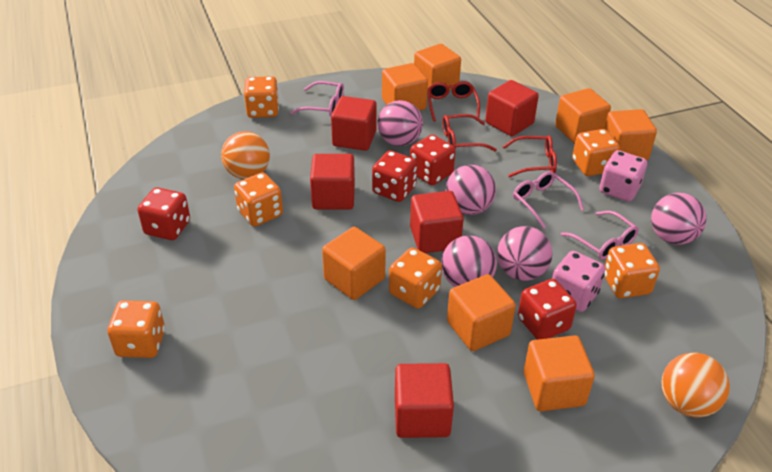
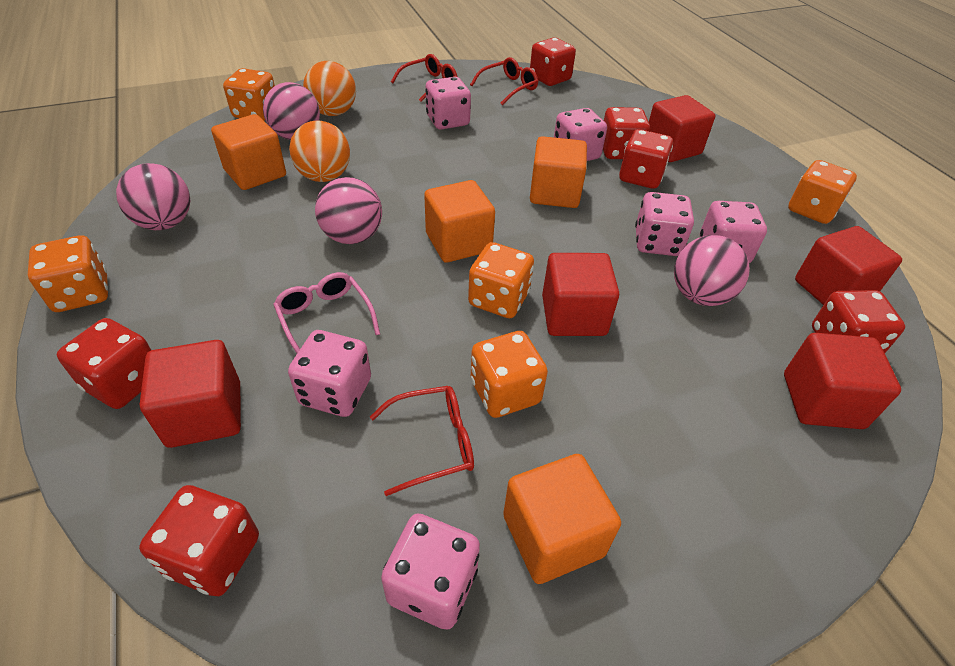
orange cube: [322,227,386,300] [382,63,428,111] [414,44,461,90] [447,274,516,351] [524,335,595,411] [555,88,611,143] [604,109,657,160] = 7 -> [211,114,286,190] [424,180,495,263] [503,454,621,584] [530,136,587,208] = 4
orange dice: [107,300,165,358] [234,172,283,226] [244,76,279,118] [389,247,442,309] [572,129,620,176] [604,243,660,298] = 6 -> [28,236,108,312] [223,68,275,121] [468,242,534,318] [471,331,548,418] [788,160,857,224] = 5
pink ball: [378,100,423,146] [441,236,497,287] [446,165,496,215] [497,226,553,281] [651,193,706,245] = 5 -> [116,163,190,230] [263,82,320,140] [315,177,382,244] [674,235,750,306] = 4
pink dice: [552,251,605,312] [599,150,647,202] = 2 -> [288,330,371,417] [381,513,480,630] [425,77,471,130] [554,108,607,161] [635,192,694,256] [700,201,767,263] = 6
pink glasses: [290,81,344,116] [513,171,584,229] [561,211,639,260] = 3 -> [273,272,380,353] = 1
red dice: [137,187,190,240] [372,150,417,202] [410,135,456,185] [518,279,577,340] = 4 -> [57,318,151,409] [139,485,259,596] [530,38,576,86] [603,107,650,159] [619,129,673,189] [812,290,905,353] = 6

